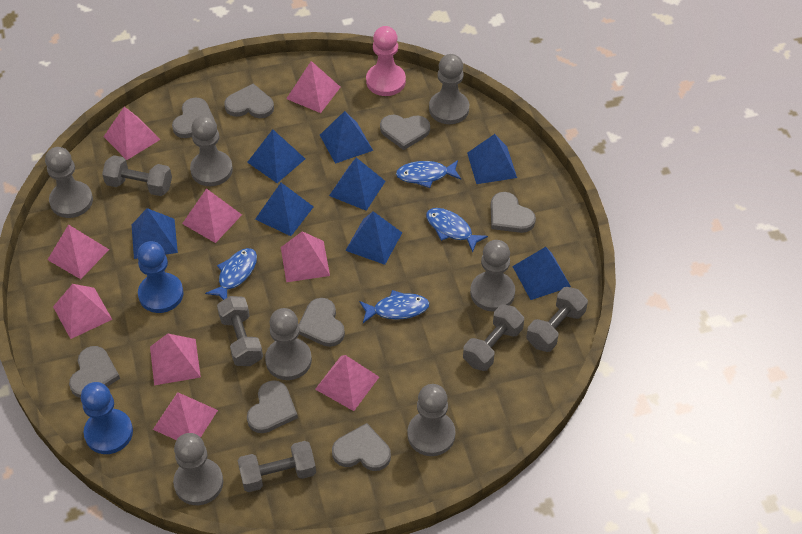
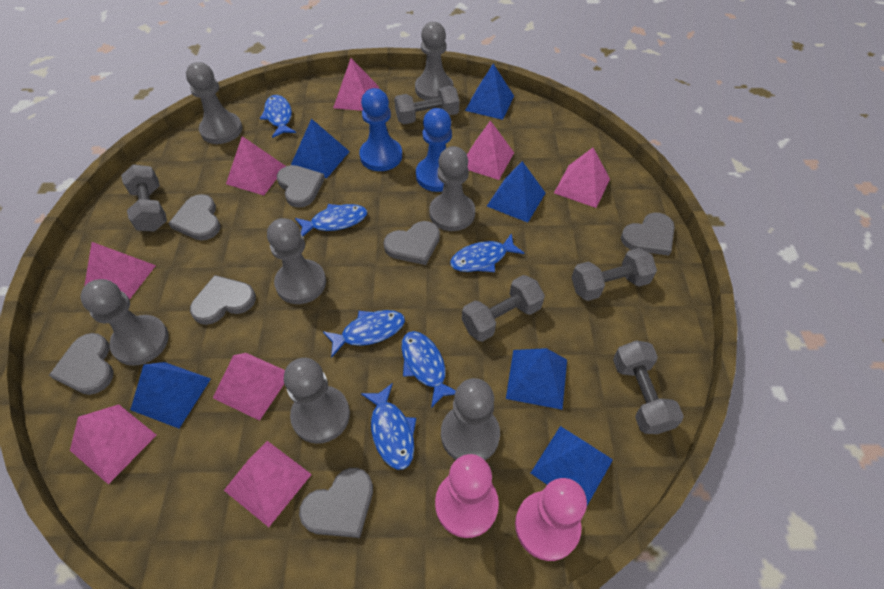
blue fish: [205,248,257,300] [359,290,429,323] [396,160,461,188] [426,208,488,253] = 4 -> [260,95,296,138] [295,204,367,236] [323,310,405,358] [361,383,416,470] [401,331,456,408] [450,233,524,272] = 6
blue pyramid: [132,208,178,259] [247,129,305,183] [255,183,313,236] [320,111,373,164] [329,158,385,211] [345,211,402,265] [467,134,517,184] [512,247,571,300] = 8 -> [130,362,211,428] [291,119,350,178] [465,64,514,120] [487,161,546,223] [506,348,567,410] [531,426,613,505] = 6
grey heart: [69,346,120,398] [172,98,215,138] [224,83,274,118] [247,380,298,433] [299,298,345,347] [332,423,391,471] [380,115,430,150] [491,192,536,233] = 8 -> [49,333,114,395] [168,194,221,241] [190,275,256,325] [277,165,325,208] [299,468,373,538] [384,221,440,265] [621,213,675,256] = 7
pink pawn: [366,26,406,96] = 1 -> [435,454,499,538] [515,478,587,561] = 2
pink pyramid: [48,224,109,279] [53,284,112,339] [103,107,161,160] [150,334,201,385] [153,392,218,440] [182,188,242,243] [281,231,330,282] [286,61,340,113] [315,355,379,411] = 9 -> [70,404,157,484] [84,242,156,300] [213,353,285,421] [224,441,312,527] [226,136,286,195] [333,58,379,111] [467,121,514,180] [554,148,610,208] = 8

